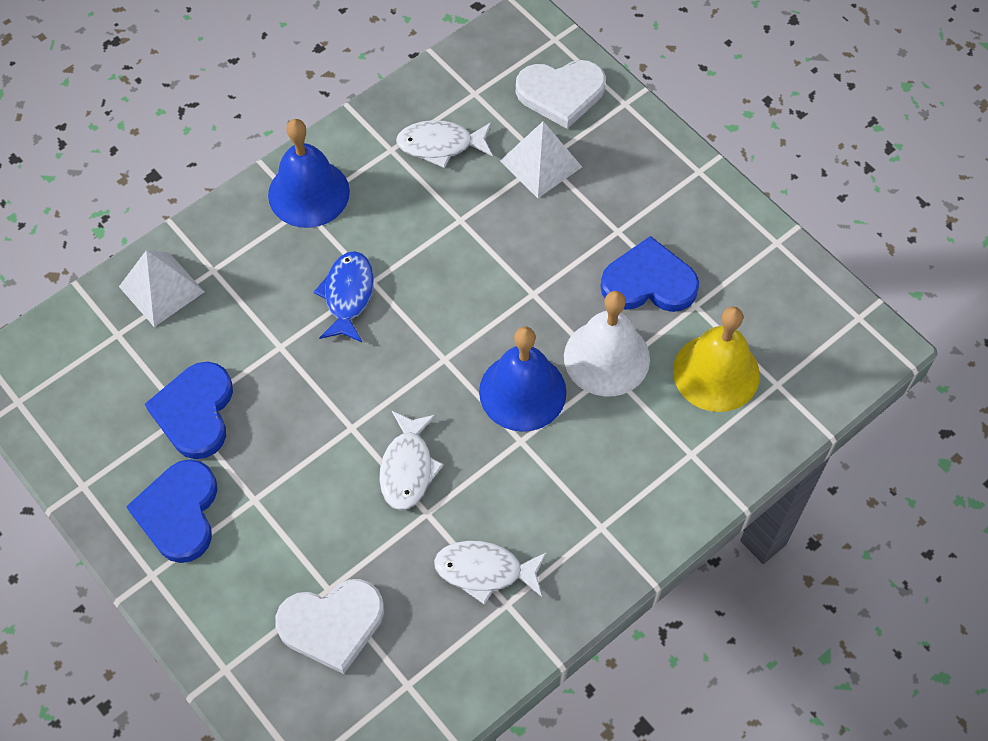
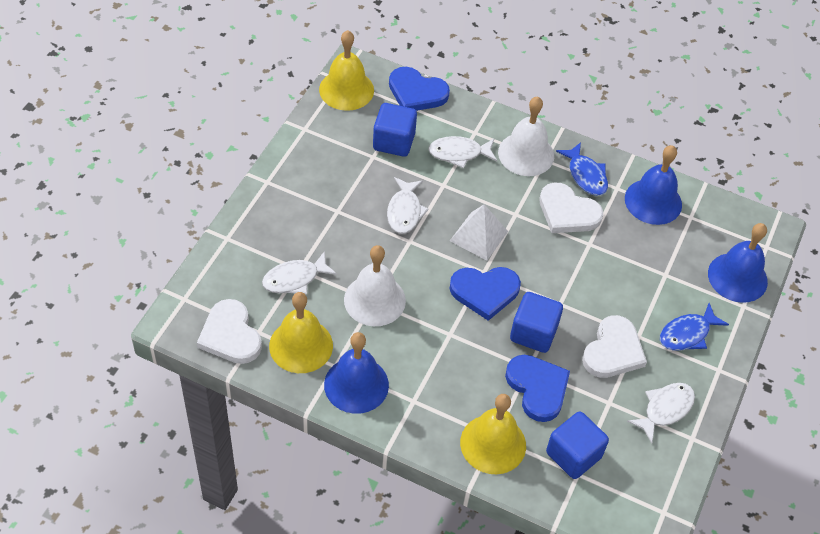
blue bell: [268,119,350,228] [479,327,567,432] = 2 -> [324,332,389,414] [625,145,682,225] [708,223,768,303] = 3
blue cube: none = 0 -> [373,103,417,157] [510,292,563,353] [546,411,609,479] = 3
blue fish: [314,251,374,342] = 1 -> [556,142,608,196] [660,303,729,351] = 2
white bell: [564,291,650,397] = 1 -> [344,245,406,326] [498,96,554,176] = 2
white fish: [379,411,444,511] [396,120,493,168] [434,541,547,605] = 3 -> [262,251,337,294] [387,177,429,234] [428,136,497,168] [627,383,695,443] = 4
white heart: [275,579,384,674] [516,60,606,129] = 2 -> [197,299,262,364] [539,183,603,233] [582,315,647,378] = 3
white pyramid: [119,250,204,327] [500,121,582,198] = 2 -> [450,204,508,260] = 1
yellow bell: [673,306,760,412] = 1 -> [269,292,333,373] [319,30,374,111] [460,394,526,474] = 3

